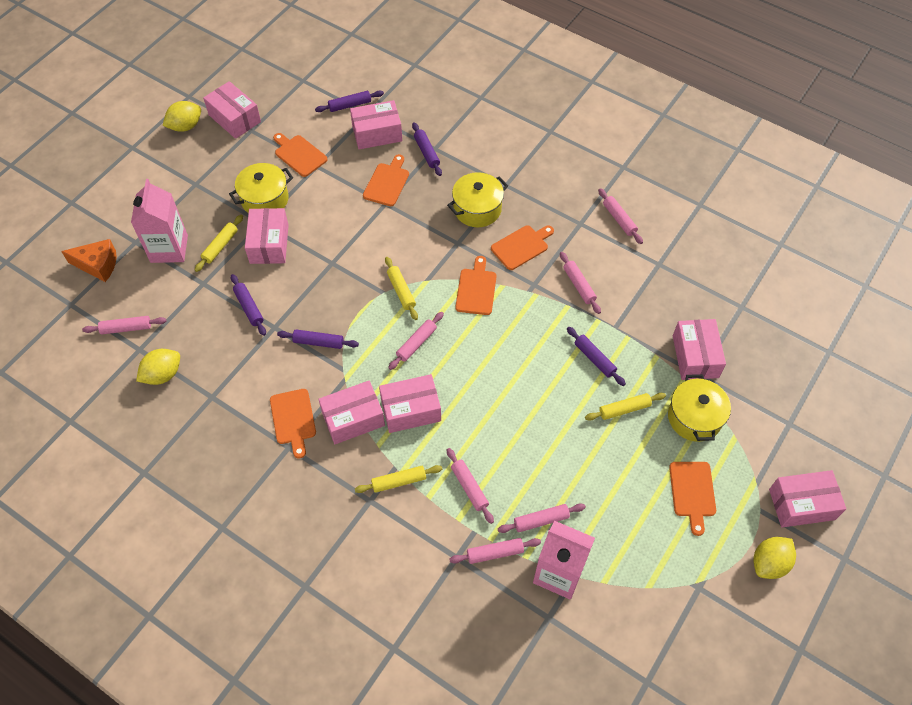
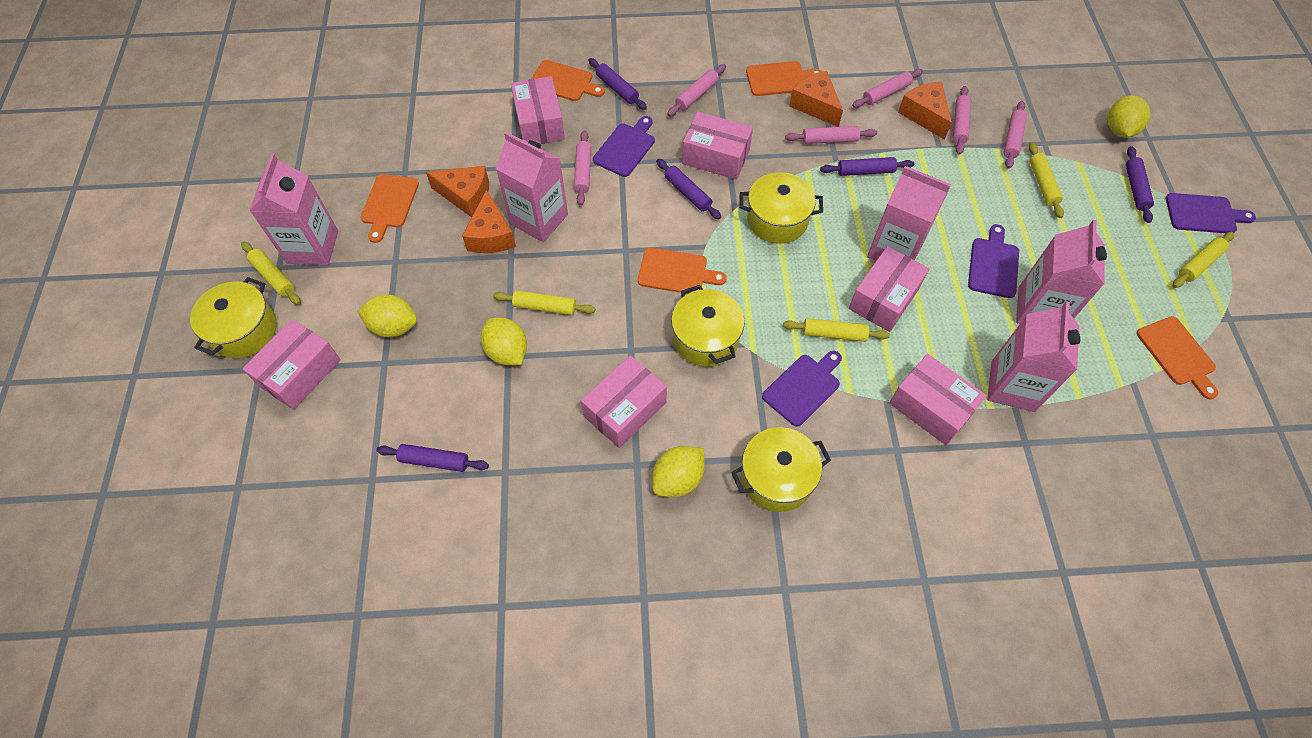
orange cheese: [61,239,117,282] = 1 -> [426,166,489,217] [462,190,516,253] [789,71,843,127] [898,82,952,140] = 4
orange cutting board: [270,389,316,458] [273,133,328,177] [363,154,409,206] [455,256,497,315] [491,225,554,270] [669,462,716,536] = 6 -> [360,174,419,243] [531,60,605,101] [638,248,727,294] [746,61,822,96] [1137,316,1218,399] = 5
pink box: [203,81,261,139] [245,208,289,264] [318,381,385,444] [350,100,402,149] [379,374,441,433] [673,319,726,380] [769,470,846,527] = 7 -> [242,319,341,410] [511,76,565,144] [581,356,667,448] [682,112,753,180] [849,246,929,332] [889,354,987,445] = 6
pink carton: [131,179,188,263] [533,521,595,600] = 2 -> [249,154,338,265] [496,132,568,242] [867,166,951,261] [987,301,1080,412] [1016,220,1107,324] = 5
pink rolling pin: [82,316,167,334] [388,312,444,370] [447,448,494,524] [449,538,541,564] [498,503,586,533] [560,252,601,314] [598,188,643,244] = 7 -> [574,130,591,206] [667,64,726,116] [785,126,877,144] [852,69,923,108] [953,86,971,155] [1004,101,1027,169] = 6
purple cutting board: none = 0 -> [593,116,655,177] [762,351,842,427] [968,224,1019,298] [1166,193,1256,233] = 4
yellow lemon: [136,349,180,385] [163,101,201,132] [754,537,796,579] = 3 -> [357,295,417,337] [481,318,527,365] [652,446,705,497] [1107,95,1150,138] = 4
yellow pot: [229,163,293,213] [447,172,508,227] [668,374,731,442] = 3 -> [190,277,277,358] [671,285,745,367] [731,427,831,512] [739,172,823,244] = 4
yellow rolling pin: [195,215,243,272] [355,465,442,493] [385,257,418,320] [585,393,666,421] = 4 -> [241,241,301,305] [493,290,595,315] [783,318,890,342] [1029,142,1064,218] [1173,232,1234,288] = 5

